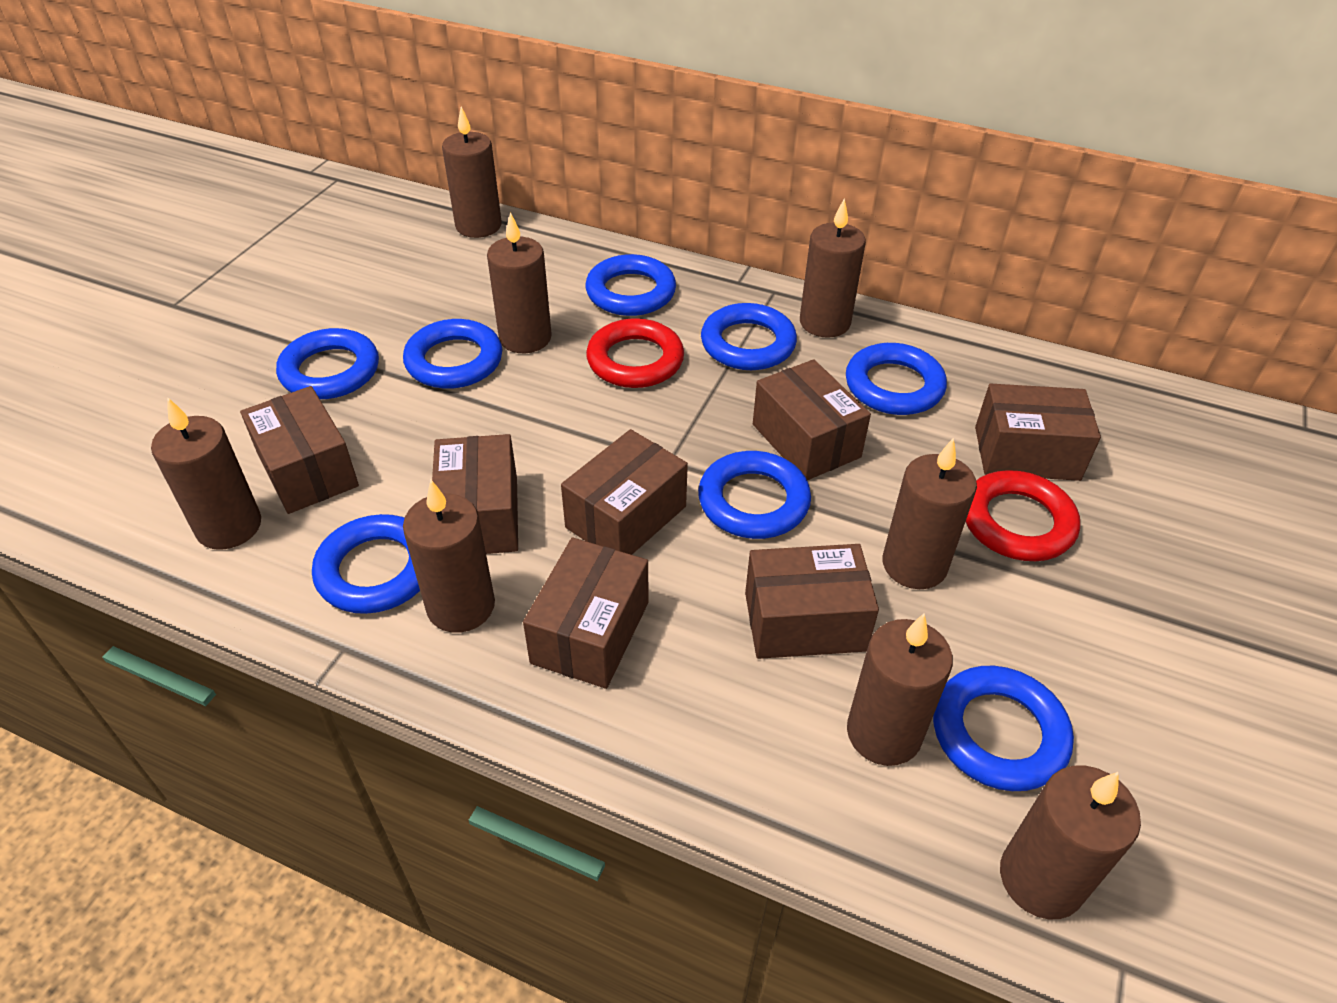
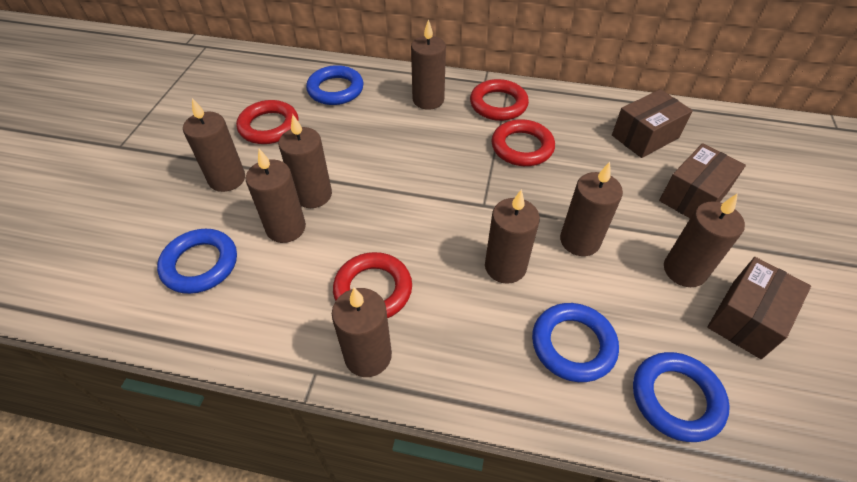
blue ring: [276,328,379,399] [312,514,420,614] [403,319,503,389] [586,254,676,316] [698,451,811,539] [701,303,797,370] [846,343,947,415] [933,666,1074,791] = 8 -> [157,229,237,294] [306,65,364,105] [532,303,619,382] [633,352,730,442] = 4
brown box: [240,386,359,514] [432,434,518,554] [523,537,649,689] [561,429,688,555] [745,544,879,659] [753,359,871,480] [975,384,1101,481] = 7 -> [612,89,693,158] [659,143,746,218] [707,257,811,359] = 3
red ring: [586,318,684,388] [966,470,1080,561] = 2 -> [236,100,299,144] [333,252,412,318] [470,79,529,121] [492,119,555,166] = 4

